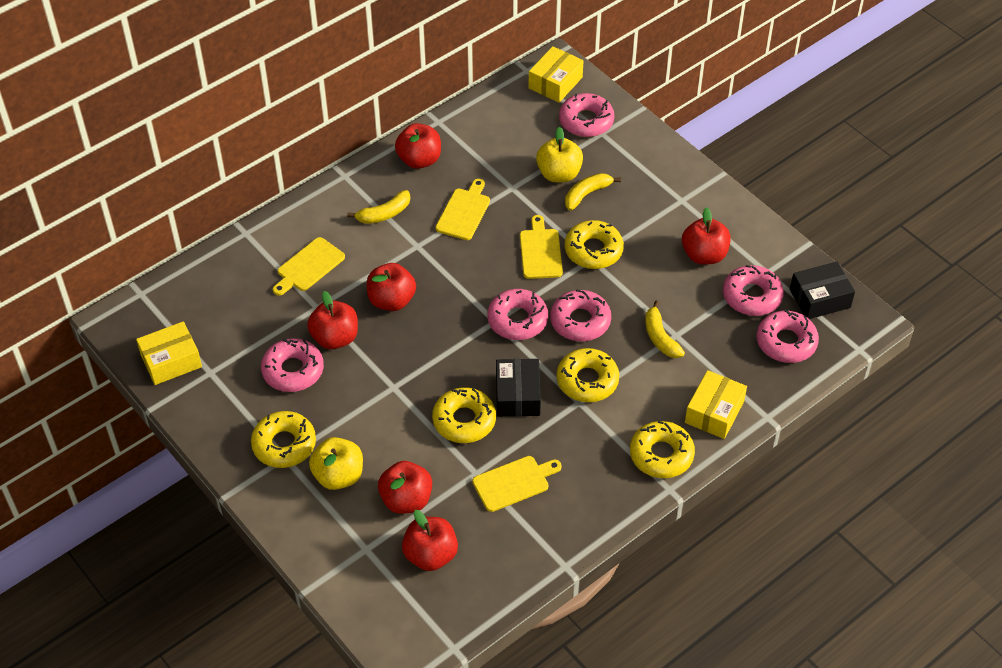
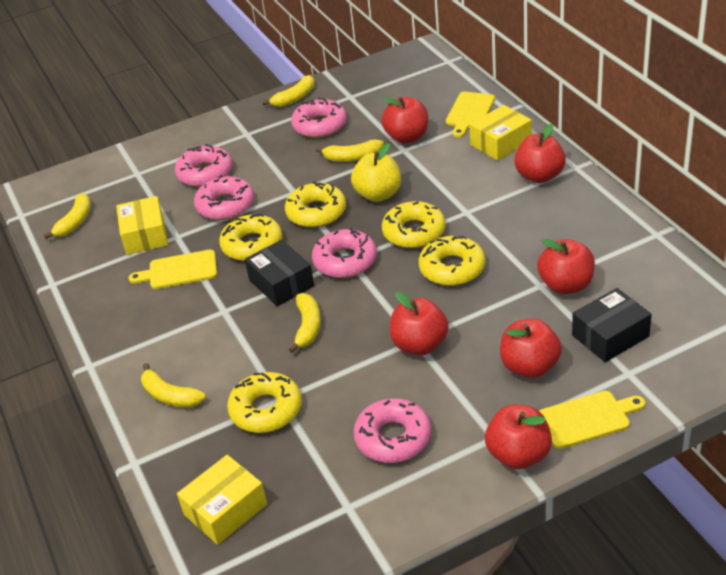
pink donut: [261,338,324,392] [487,289,548,340] [550,289,611,341] [559,93,614,137] [723,265,784,316] [756,310,819,363] = 6 -> [175,144,233,187] [194,175,254,220] [291,98,347,138] [312,228,377,278] [354,398,431,463] = 5
yellow apple: [309,437,363,490] [536,127,583,182] = 2 -> [351,143,401,202] = 1
yellow banana: [347,190,410,224] [565,173,621,211] [645,301,685,358] = 3 -> [44,193,91,239] [141,363,206,407] [263,75,315,107] [288,293,321,353] [316,139,384,162] = 5
yellow cutting board: [273,237,345,296] [436,179,490,240] [472,456,562,512] [520,215,563,279] = 4 -> [129,250,217,289] [446,92,495,138] [539,391,645,449] = 3

